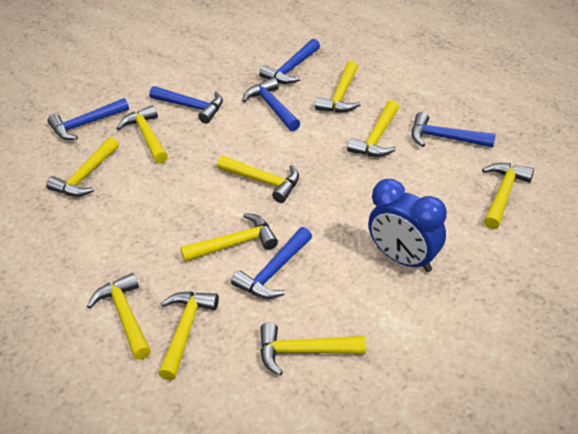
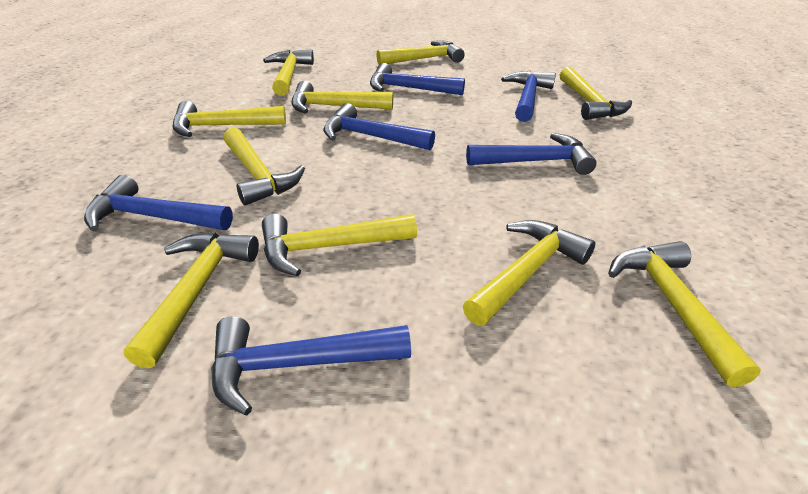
blue clock: [368,179,446,272] = 1 -> none = 0

